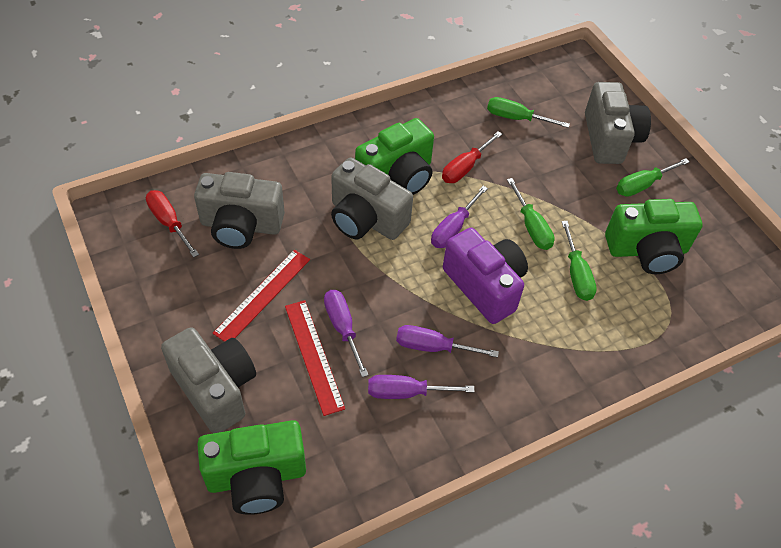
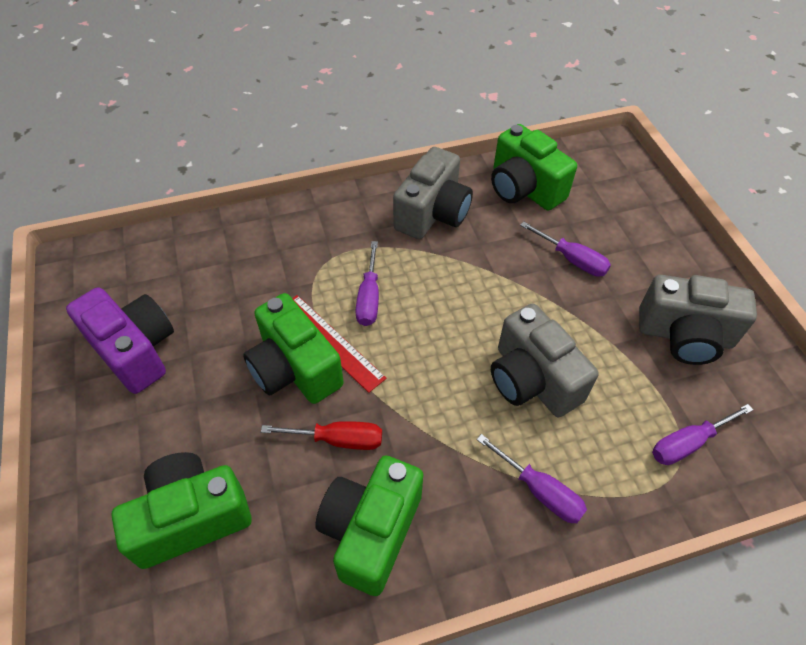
green camera: [197,420,306,515] [355,118,434,195] [605,199,703,274] = 3 -> [111,452,252,569] [243,293,344,404] [315,455,423,596] [491,124,577,211] = 4
green screwdriver: [487,97,570,128] [507,178,555,250] [561,221,597,301] [616,158,689,197] = 4 -> none = 0
grey camera: [161,327,256,433] [194,172,285,249] [331,157,413,240] [585,82,651,164] = 4 -> [393,147,473,239] [491,303,599,417] [639,275,757,365] = 3
red ruler: [213,250,310,342] [285,300,345,416] = 2 -> [292,295,386,393] = 1
red screwdriver: [146,190,199,257] [442,131,502,183] = 2 -> [261,421,382,450] = 1

